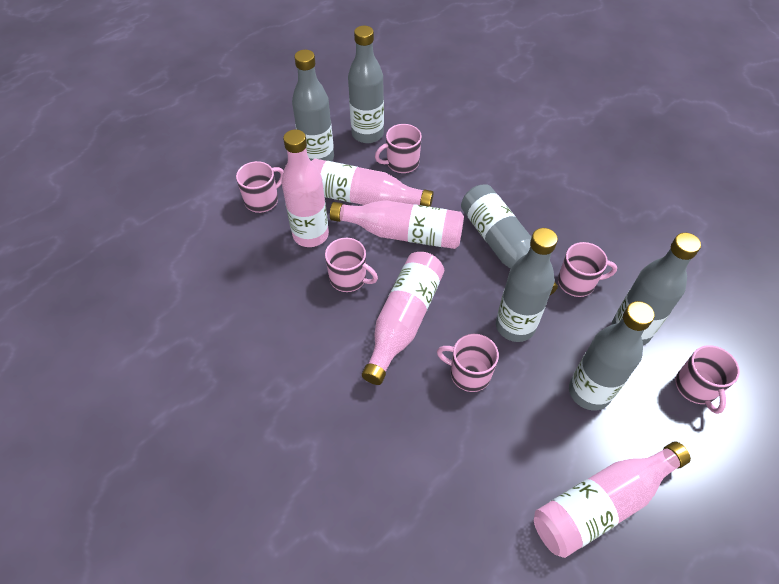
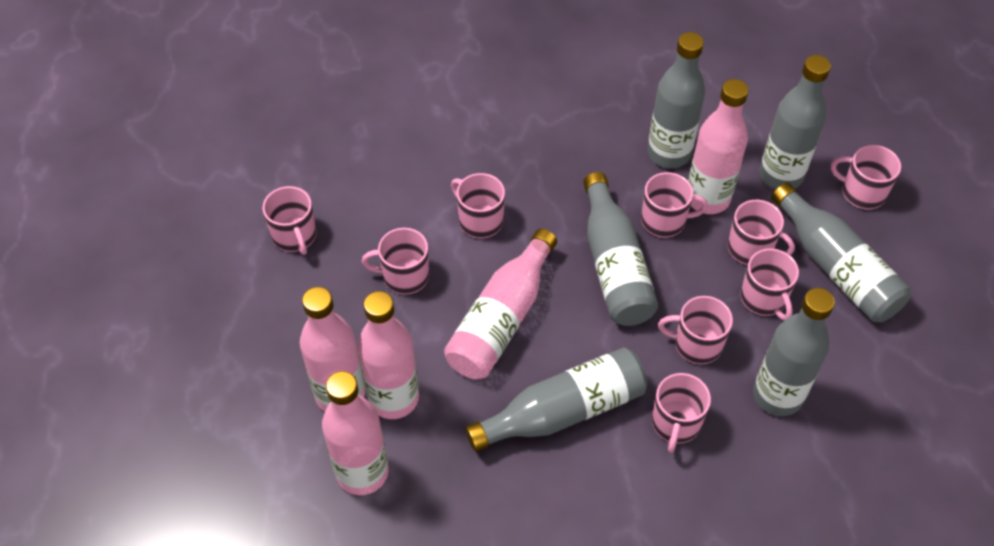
pink mug: [236,161,284,213] [325,238,378,292] [375,124,422,173] [437,334,499,392] [558,242,617,297] [676,345,740,414] = 6 -> [263,186,316,255] [362,228,429,295] [451,173,505,238] [641,172,708,238] [652,373,711,453] [658,296,733,364] [728,200,795,265] [740,248,799,320] [831,145,901,210] = 9

